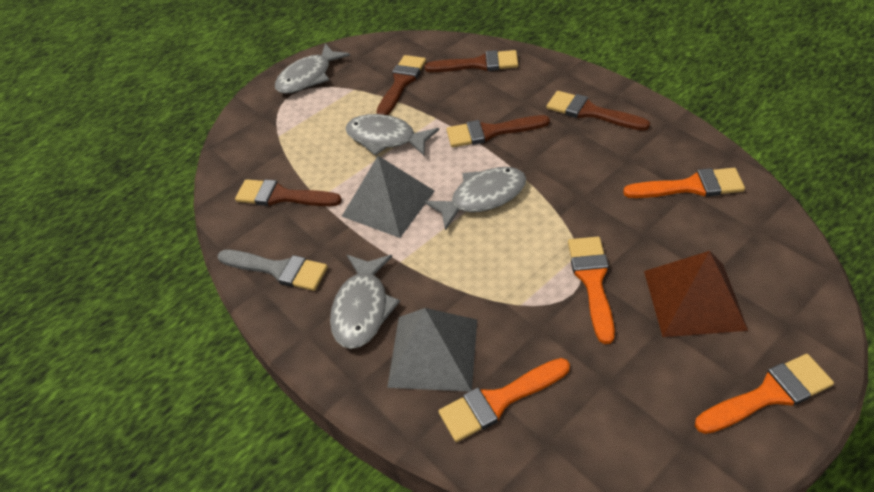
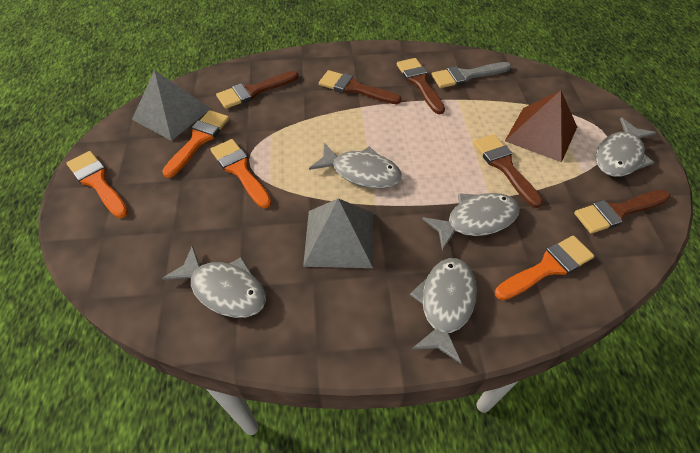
grey fish: [275,44,350,94] [330,255,400,349] [346,114,439,156] [424,167,526,231] = 4 -> [162,246,266,318] [309,143,402,189] [410,258,477,364] [422,193,520,251] [596,118,656,177] = 5

